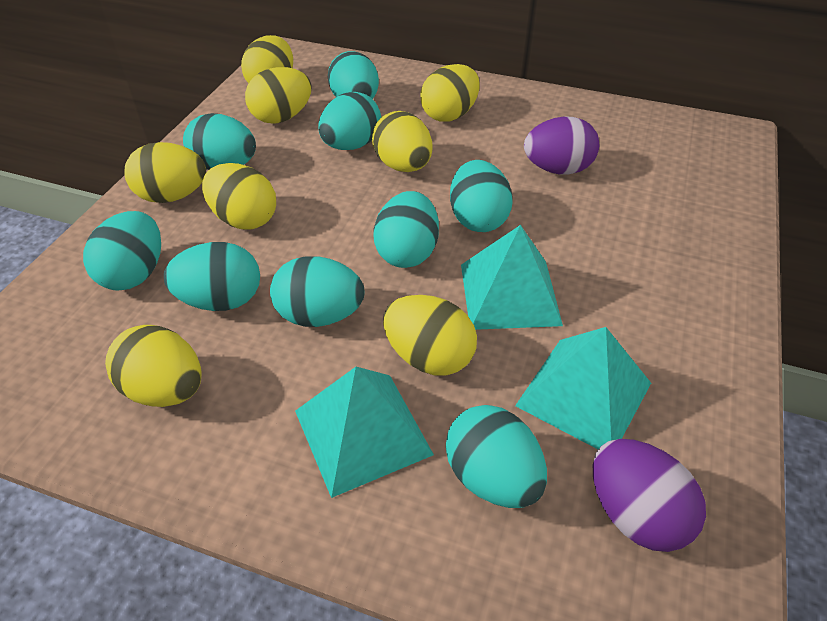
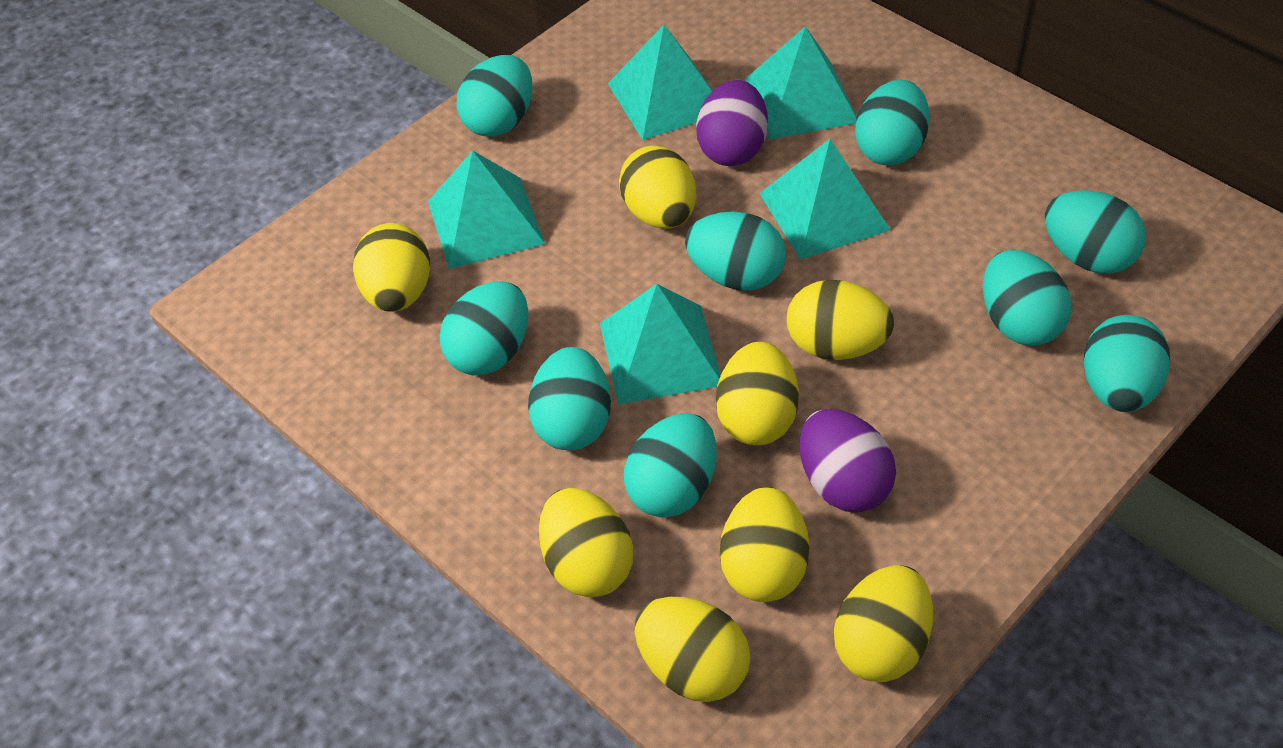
turquoise pyramid: [295,367,434,498] [461,225,563,330] [515,327,651,449] = 3 -> [428,150,545,269] [600,284,721,405] [608,25,712,140] [745,26,857,140] [759,139,890,260] = 5

